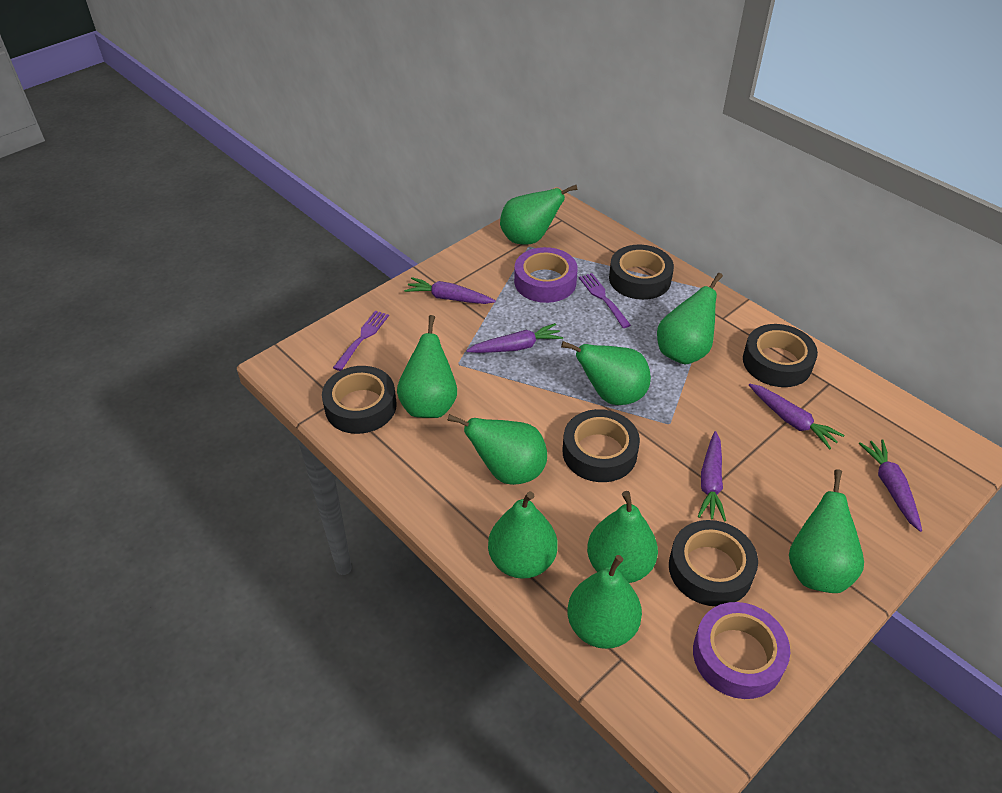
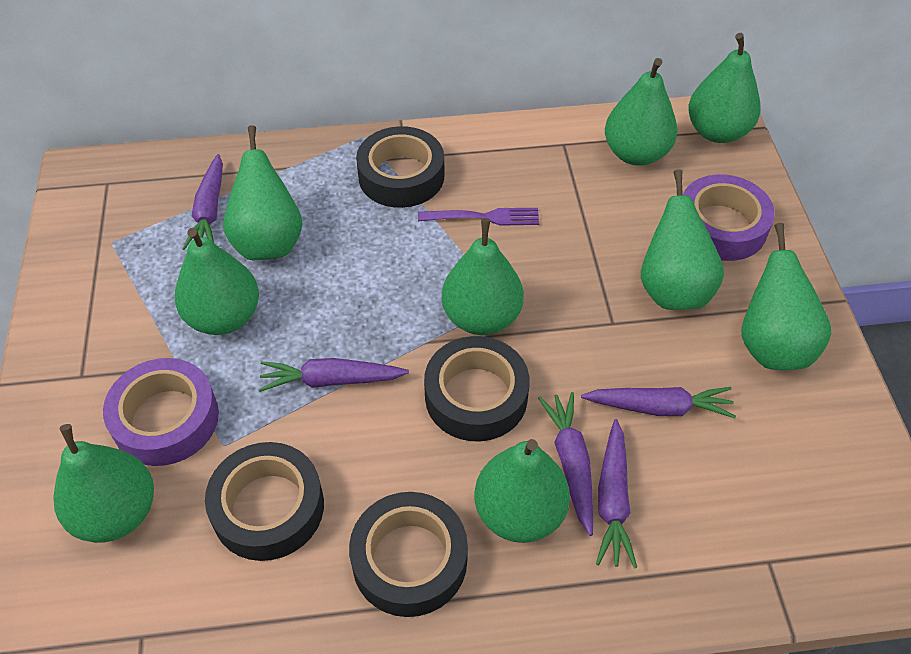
black tape: [322,366,397,434] [563,409,640,482] [609,245,674,300] [669,520,758,606] [743,324,818,387] = 5 -> [205,442,324,561] [349,492,468,617] [356,126,445,208] [424,336,530,442] = 4
purple fork: [333,310,389,371] [579,273,631,328] = 2 -> [418,208,539,225] = 1

